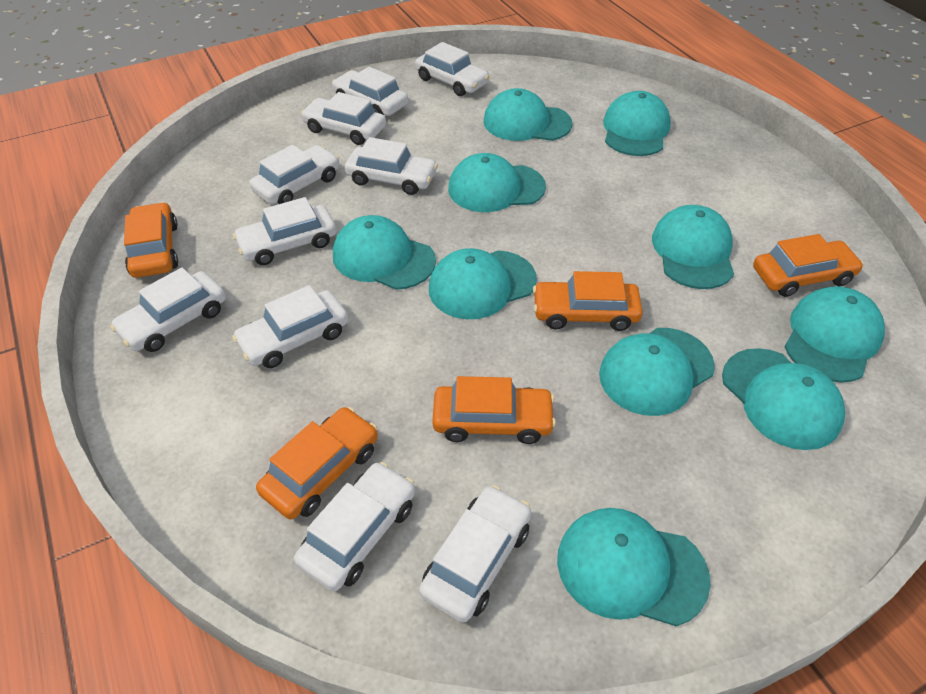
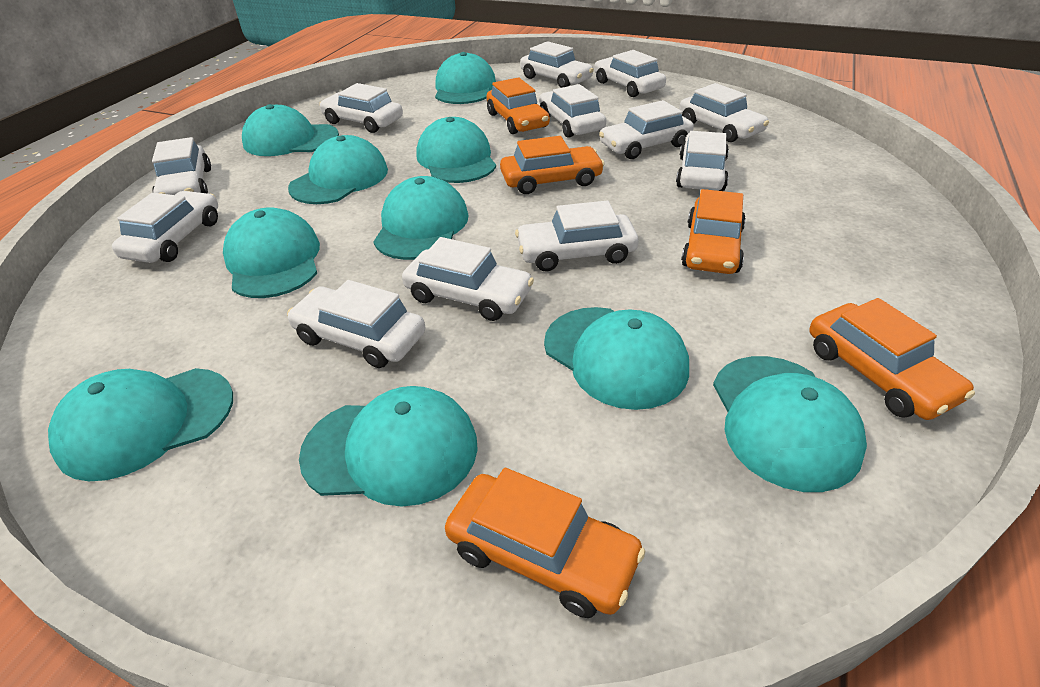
white car: [110,267,226,352] [232,285,348,368] [233,197,337,265] [249,145,339,204] [294,462,415,591] [301,92,386,145] [332,67,408,116] [345,137,438,195] [415,42,490,96] [419,485,531,622] = 10 -> [112,191,218,263] [152,137,211,195] [287,280,426,368] [319,83,403,133] [402,237,534,321] [515,200,639,271] [520,41,594,88] [539,84,606,138] [594,50,666,97] [599,100,694,159] [676,131,729,191] [679,83,769,142] = 12

